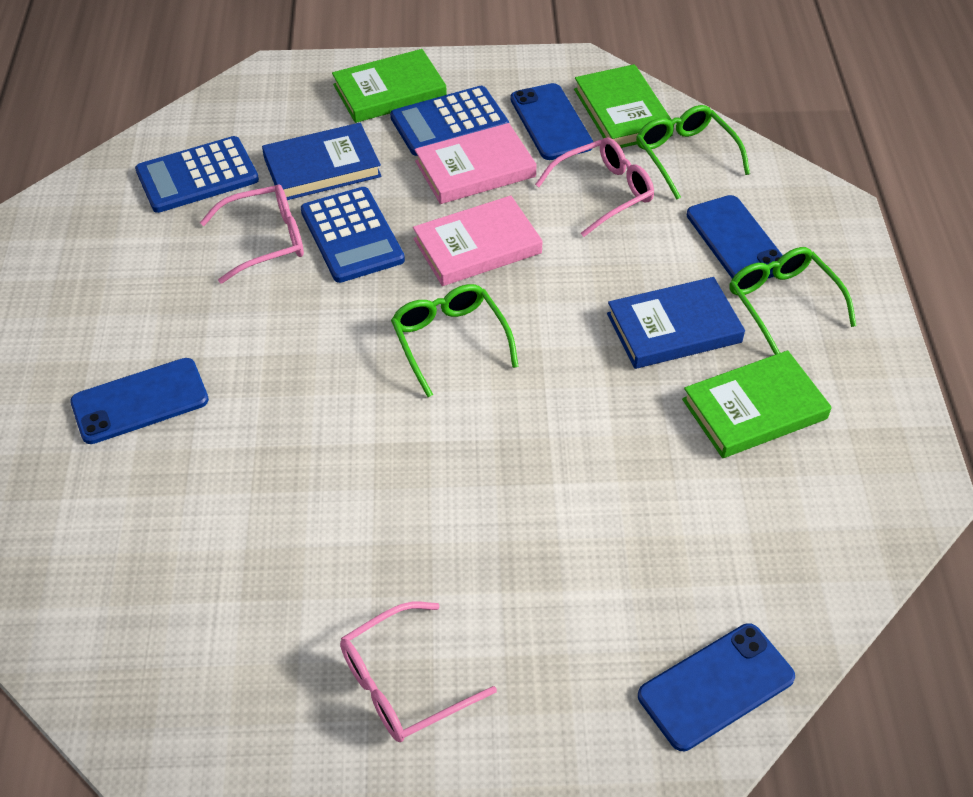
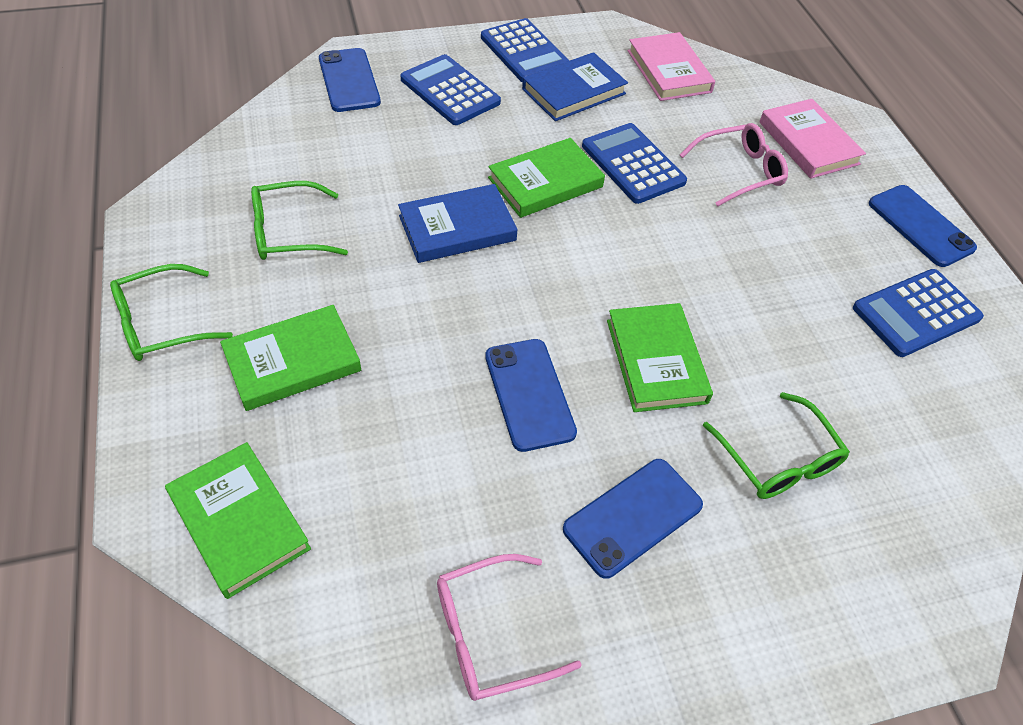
blue calculator: [135,136,259,213] [301,187,405,283] [390,86,509,156] = 3 -> [400,54,501,125] [481,18,570,83] [582,123,687,204] [853,269,984,357] = 4
green book: [332,49,447,123] [574,64,674,148] [682,350,832,458] = 3 -> [165,442,311,599] [220,305,361,411] [488,138,605,218] [607,303,713,412] = 4
pink glasses: [200,184,304,284] [340,602,497,742] [535,137,654,237] = 3 -> [437,554,582,701] [680,123,788,207] = 2

